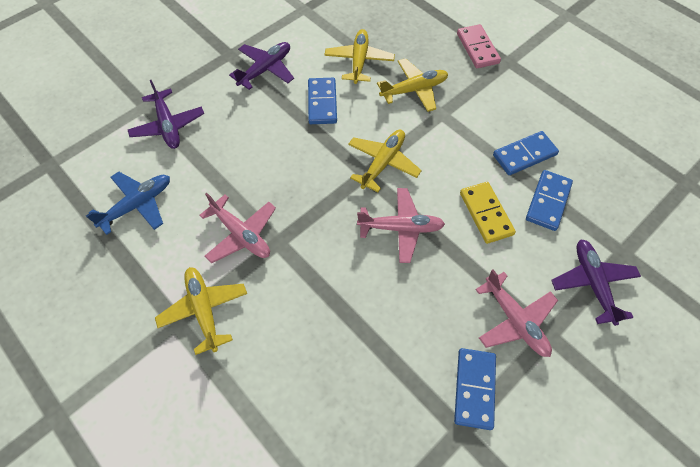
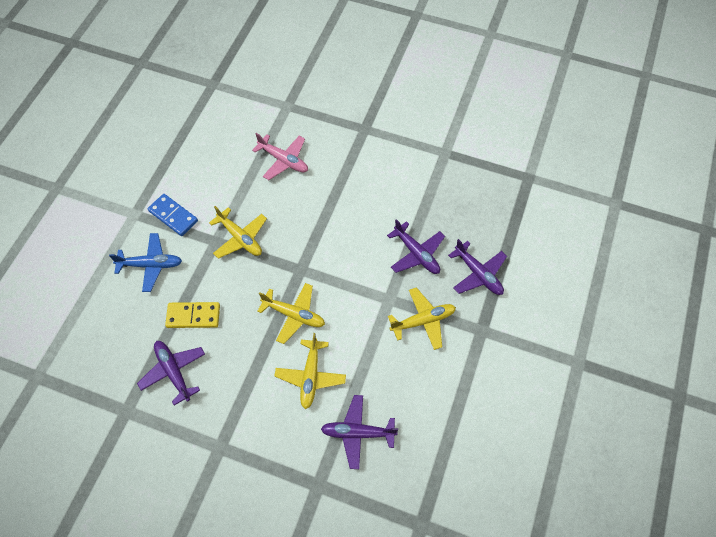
blue domino: [308,78,337,124] [454,348,496,430] [493,131,559,175] [526,170,573,231] = 4 -> [148,194,198,236] = 1
pink domino: [457,24,501,68] = 1 -> none = 0
pink plane: [199,193,276,263] [357,188,445,263] [475,270,558,357] = 3 -> [252,133,308,180] = 1
purple plane: [128,80,204,149] [229,42,294,90] [551,240,641,326] = 3 -> [137,341,205,406] [321,395,398,469] [387,219,445,274] [448,239,507,295] = 4

